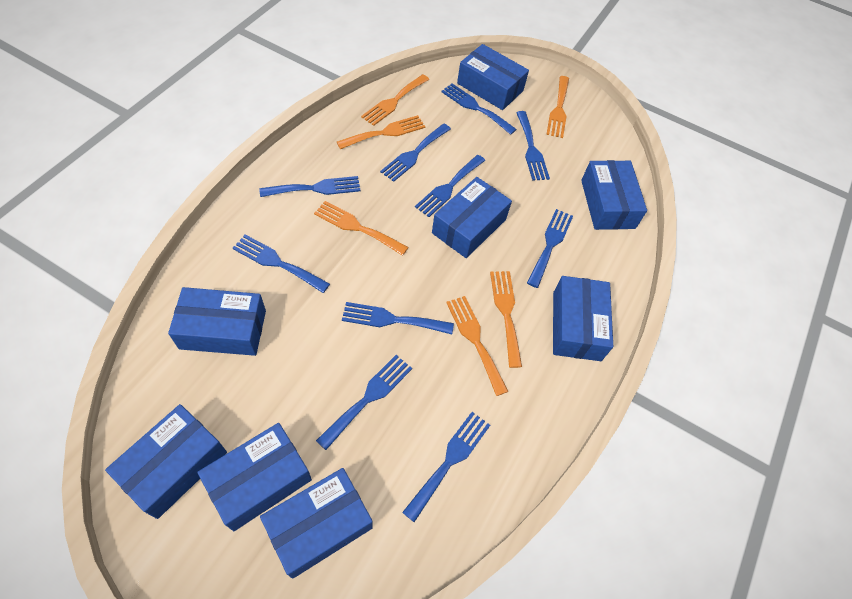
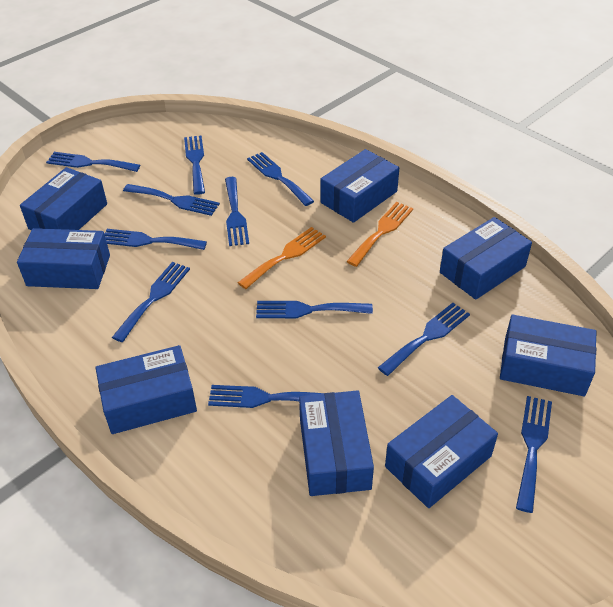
blue fork: [233,235,330,293] [259,176,361,197] [316,355,412,450] [342,302,454,334] [380,124,451,182] [402,412,490,522] [415,155,485,217] [441,83,517,135] [516,111,550,181] [527,209,573,288] = 10 -> [46,152,140,172] [105,229,207,250] [112,262,190,342] [123,184,220,216] [184,136,205,195] [208,385,324,408] [225,177,249,246] [247,152,314,206] [256,301,373,318] [378,303,470,376] [516,396,552,513] = 11
orange fork: [314,201,408,256] [337,115,426,149] [361,74,429,126] [446,296,509,396] [490,271,522,368] [546,76,569,138] = 6 -> [238,227,326,289] [346,202,413,267] = 2

